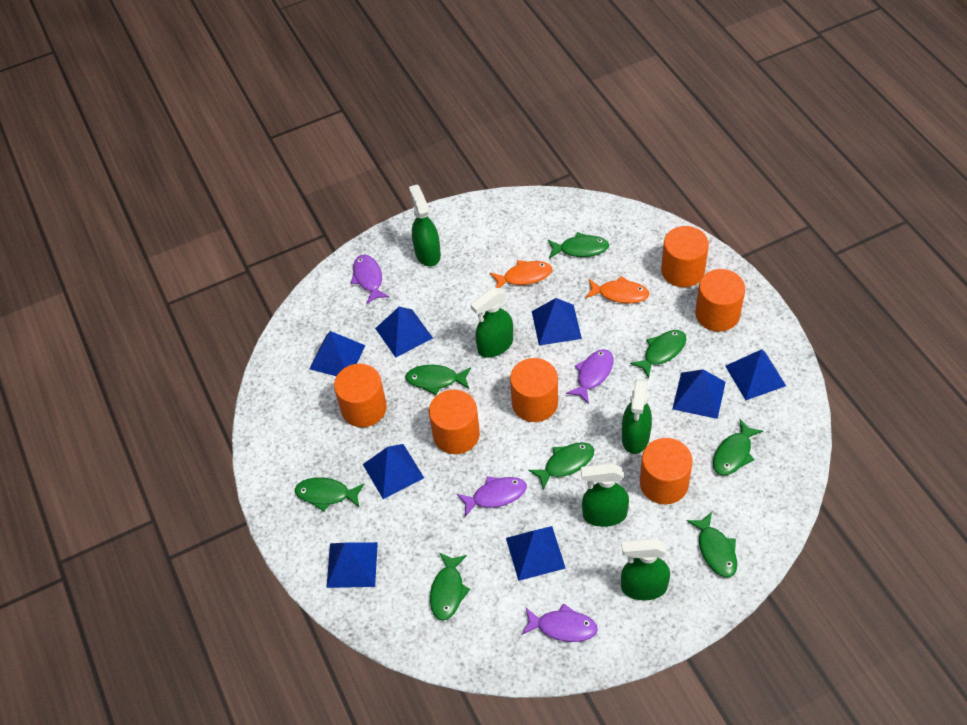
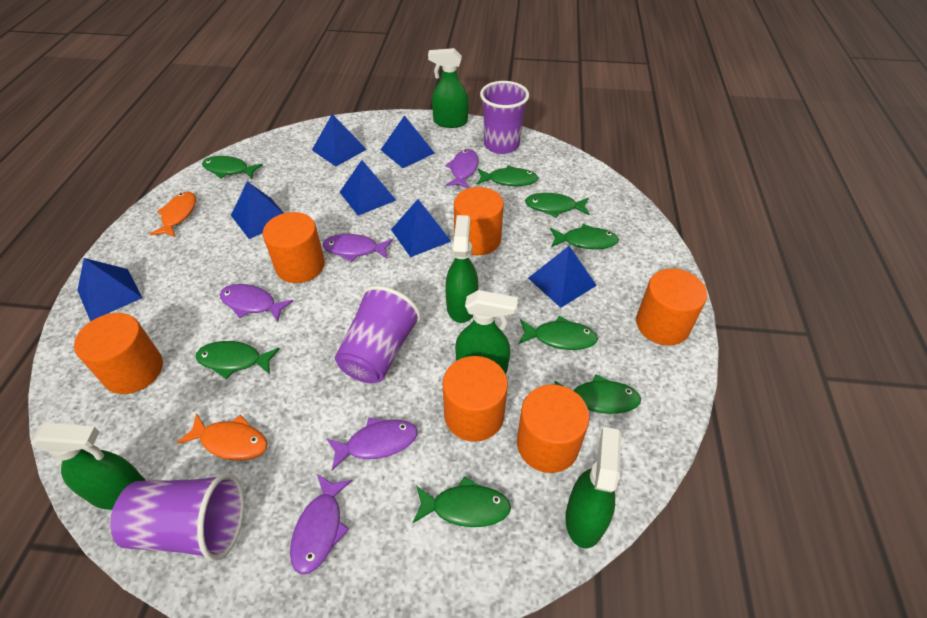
blue pyramid: [310,331,366,376] [326,542,378,588] [363,444,424,499] [375,307,433,358] [506,526,566,581] [532,298,582,346] [672,369,726,419] [725,349,786,400] = 8 -> [77,258,142,321] [231,181,283,239] [312,114,367,166] [340,160,397,216] [381,115,435,168] [391,199,451,257] [528,246,597,308] = 7
purple cup: none = 0 -> [110,473,244,561] [335,286,421,383] [480,81,529,154] = 3
purple fish: [351,255,389,305] [457,476,527,517] [522,603,598,642] [566,349,613,404] = 4 -> [220,284,293,322] [290,474,352,575] [323,234,393,262] [327,417,418,471] [445,149,479,188] = 5

